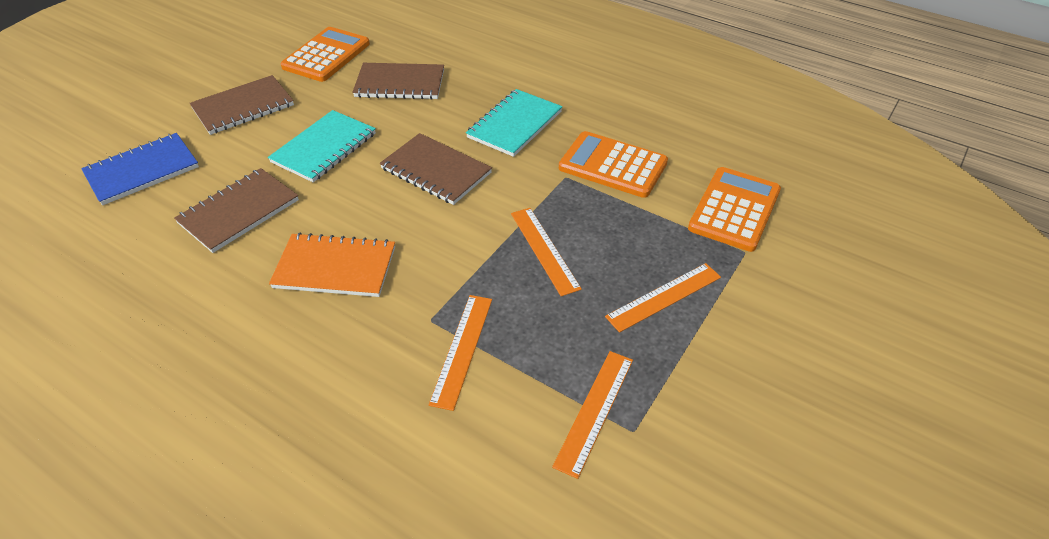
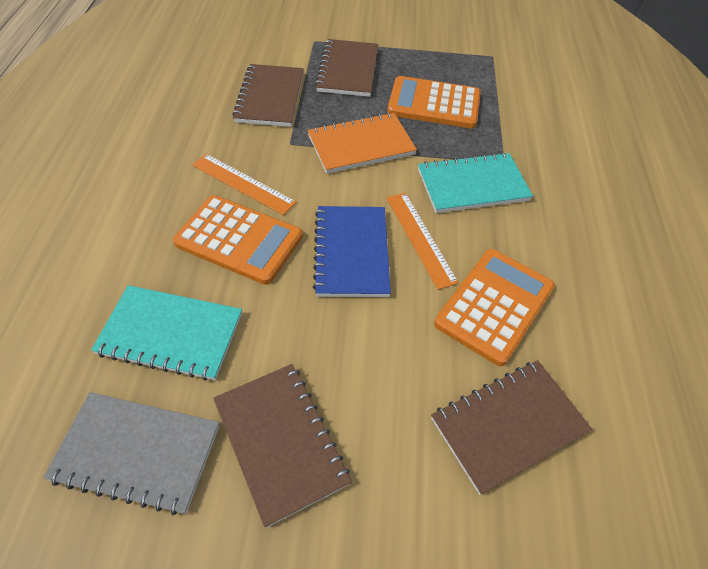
grey notebook: none = 0 -> [43,392,219,515] = 1
orange ruler: [429,295,492,411] [511,208,582,296] [552,351,633,479] [605,263,721,333] = 4 -> [192,154,297,215] [387,193,459,290] = 2

